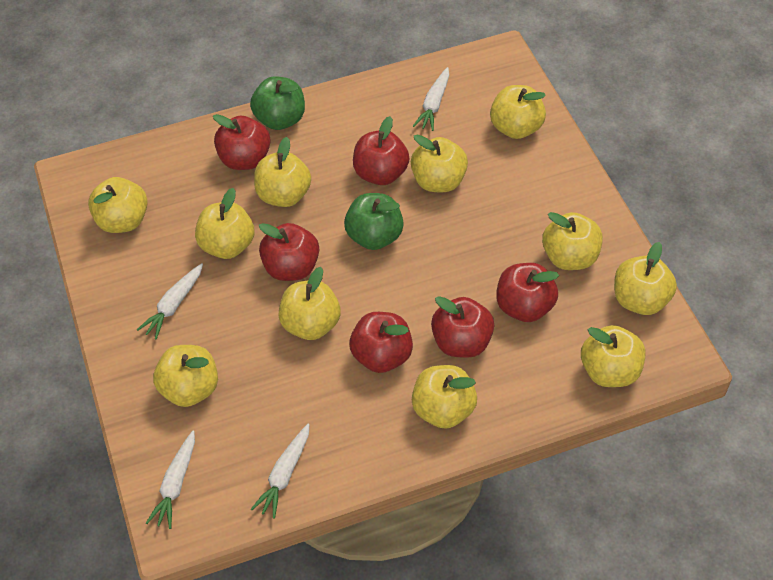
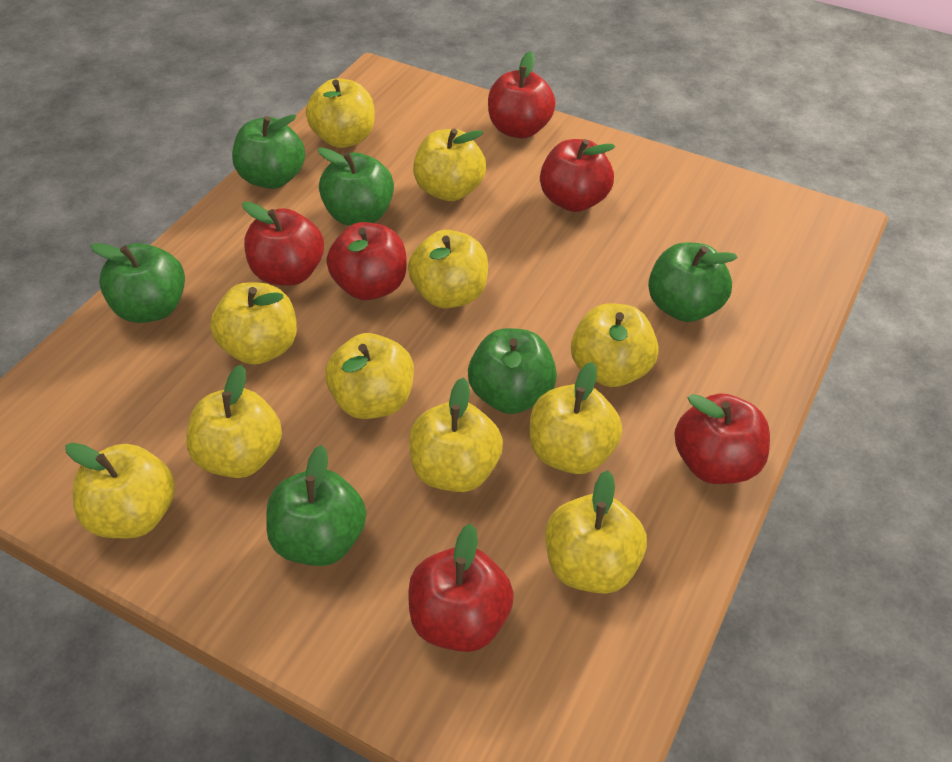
green apple: [250,76,305,130] [344,193,404,250] = 2 -> [91,243,185,323] [232,114,305,189] [266,445,366,566] [317,147,394,226] [468,328,557,414] [648,242,738,322] = 6
white carrot: [137,263,203,339] [146,430,195,529] [251,424,310,519] [413,67,449,131] = 4 -> none = 0

